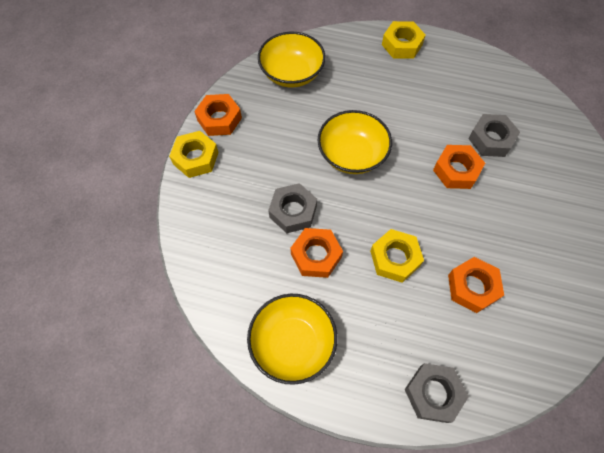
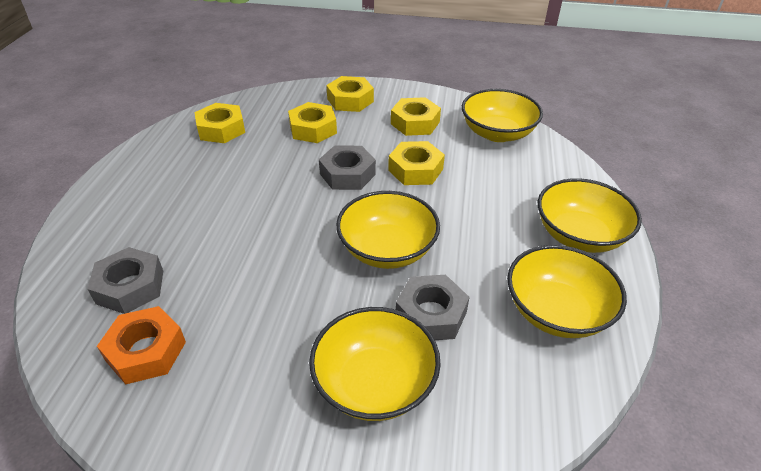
orange nut: [194,94,242,136] [290,228,343,278] [433,145,485,189] [448,257,504,313] = 4 -> [97,306,186,385] = 1
yellow bowl: [247,294,338,385] [258,32,326,88] [318,110,392,174] = 3 -> [309,307,441,421] [336,191,440,269] [462,89,543,142] [507,245,627,338] [538,178,642,253] = 5
yellow nut: [169,131,219,178] [370,229,424,283] [382,21,426,59] = 3 -> [194,103,245,143] [288,102,337,143] [326,76,374,112] [388,141,445,185] [391,97,441,136] = 5

